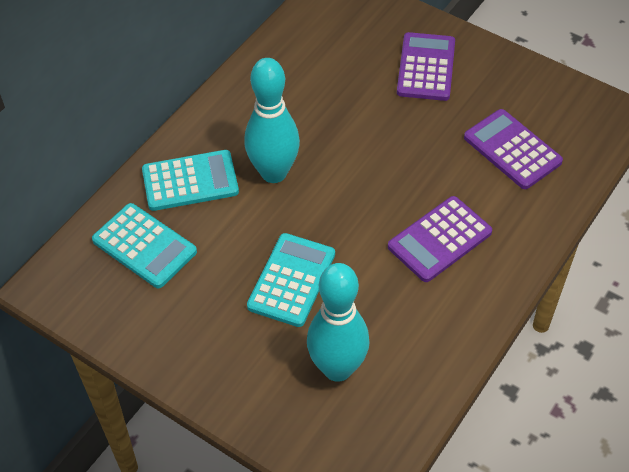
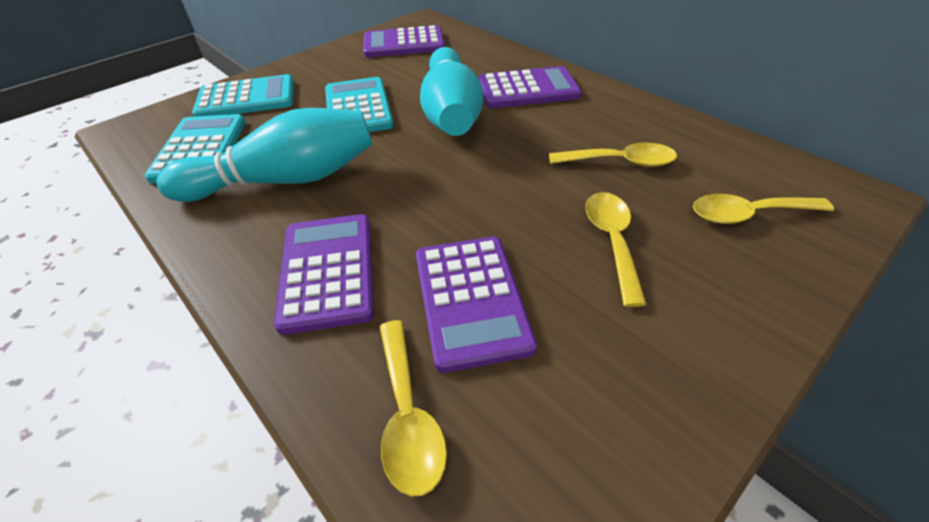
purple calculator: [388,196,492,282] [397,32,455,101] [464,109,563,189] = 3 -> [274,214,374,335] [363,25,445,57] [416,237,537,373] [478,66,581,108] = 4
yellow spoon: none = 0 -> [379,320,447,496] [549,142,677,167] [585,192,647,307] [693,194,834,224] = 4

